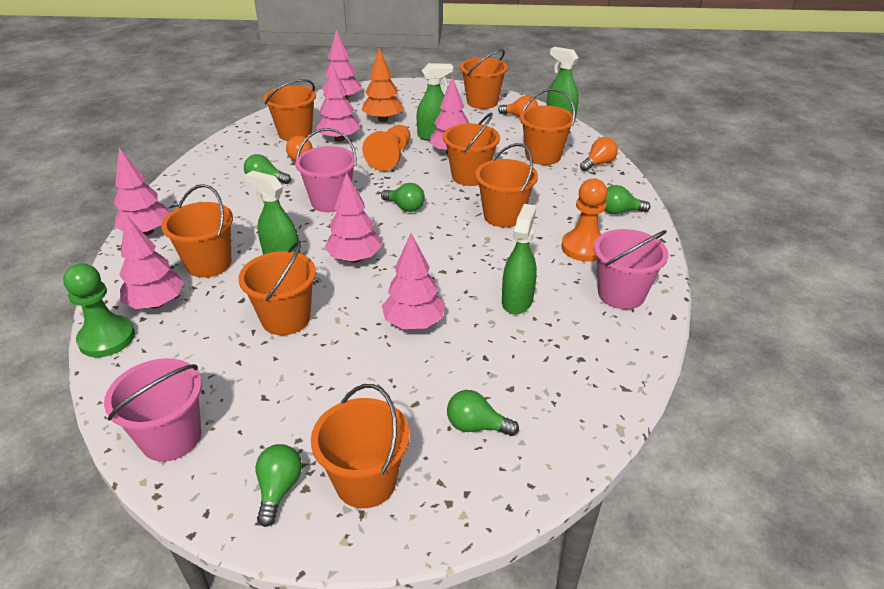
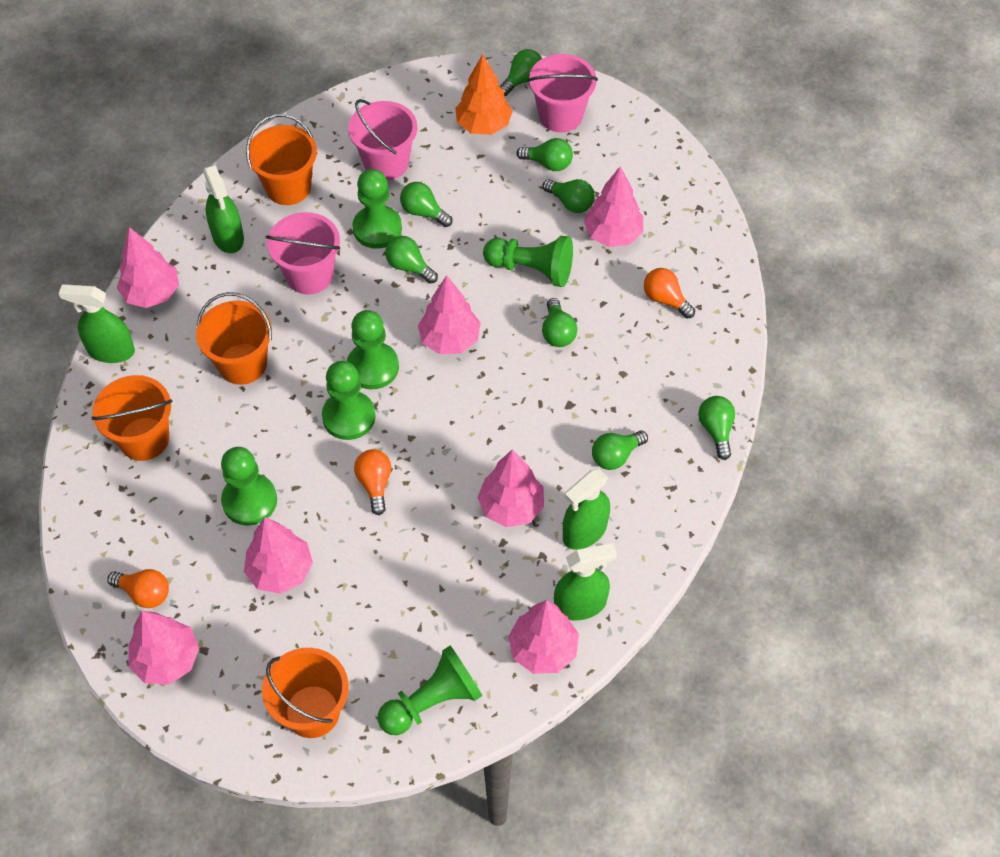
green light bulb: [244,154,291,184] [255,444,302,527] [381,183,425,212] [447,390,519,436] [605,185,650,214] = 5 -> [385,236,438,284] [400,182,452,227] [500,49,542,96] [516,138,573,171] [542,298,577,347] [543,179,595,213] [592,430,648,470] [698,396,735,460] = 8
green pawn: [63,263,135,357] = 1 -> [221,447,277,525] [322,361,376,440] [347,310,399,389] [352,169,402,249] [378,646,482,735] [483,236,573,287] = 6
orange bucket: [161,184,233,278] [238,241,316,335] [264,79,316,141] [311,384,410,508] [443,113,500,186] [460,49,508,109] [475,143,538,227] [520,88,575,165] = 8 -> [91,375,173,461] [196,292,272,385] [246,114,317,205] [262,648,349,738] = 4
orange pawn: [362,125,410,171] [561,179,608,262] = 2 -> none = 0

